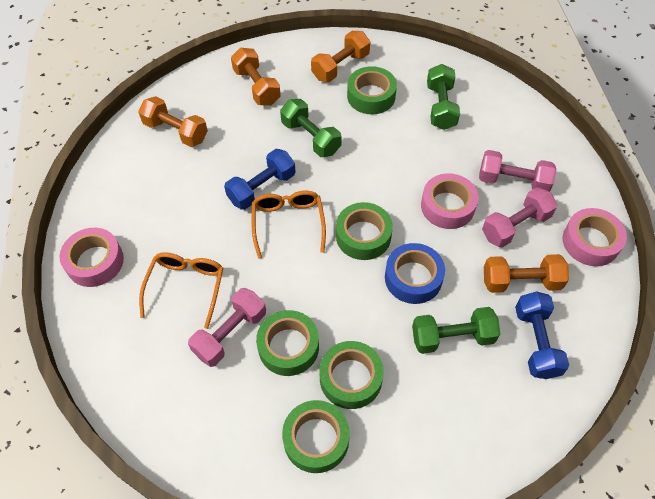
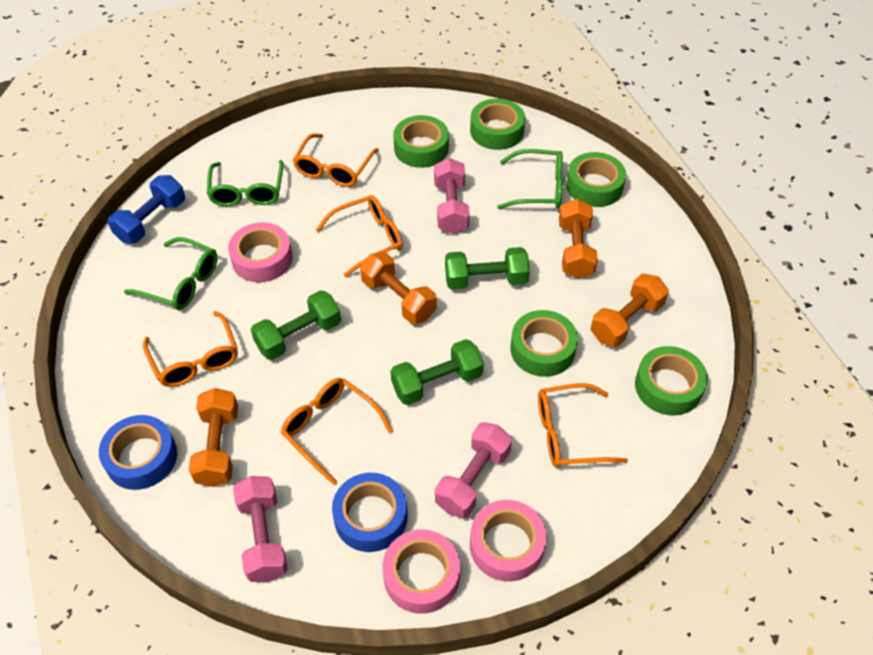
blue dumbbell: [224,149,296,210] [515,291,569,379] = 2 -> [108,175,185,244] = 1
blue tape: [385,243,445,304] = 1 -> [99,415,177,490] [332,473,407,552] = 2
green glasses: none = 0 -> [124,237,218,310] [207,160,284,207] [497,149,563,209] = 3
orange glasses: [139,252,223,329] [252,191,326,259] = 2 -> [143,311,238,387] [281,378,393,485] [293,133,379,187] [316,195,403,277] [538,383,628,467] = 5

